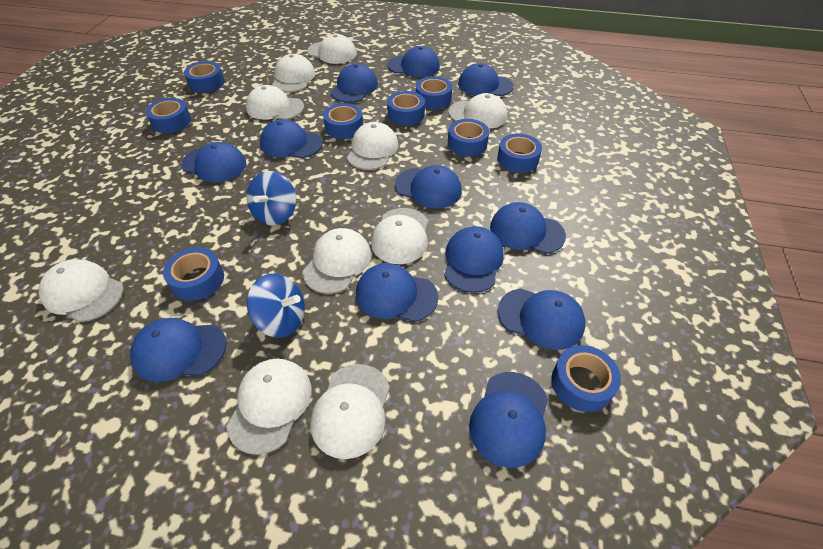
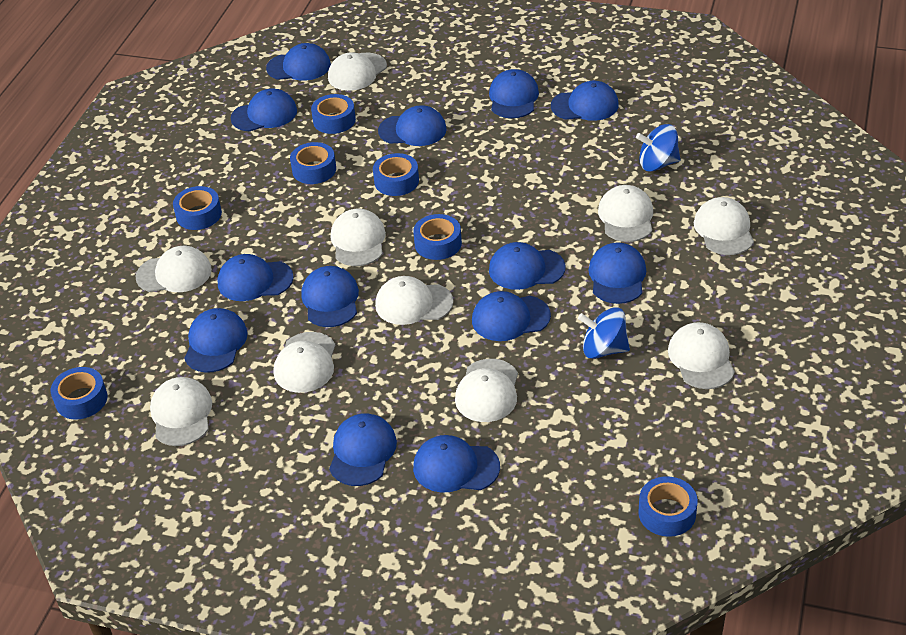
blue cap: [130,318,226,382] [181,142,246,182] [260,119,323,158] [330,63,378,103] [356,263,438,322] [387,46,440,77] [394,165,462,209] [444,226,504,293] [458,63,514,96] [469,372,548,468] [490,202,566,254] [497,289,586,350] = 12 -> [184,308,248,373] [217,254,294,301] [231,89,297,131] [266,43,331,81] [301,266,359,327] [329,413,397,486] [378,105,447,146] [413,435,500,493] [472,291,551,341] [489,69,539,118] [489,242,566,290] [551,81,619,121] [589,243,646,304] = 13
blue tape: [145,98,191,133] [163,247,224,301] [184,61,225,93] [323,103,363,139] [387,91,425,126] [416,76,452,109] [448,119,489,156] [497,133,542,173] [551,345,621,412] = 9 -> [51,367,108,419] [173,186,222,230] [290,142,336,184] [311,94,356,134] [373,153,419,196] [413,214,462,260] [638,476,698,537] = 7

